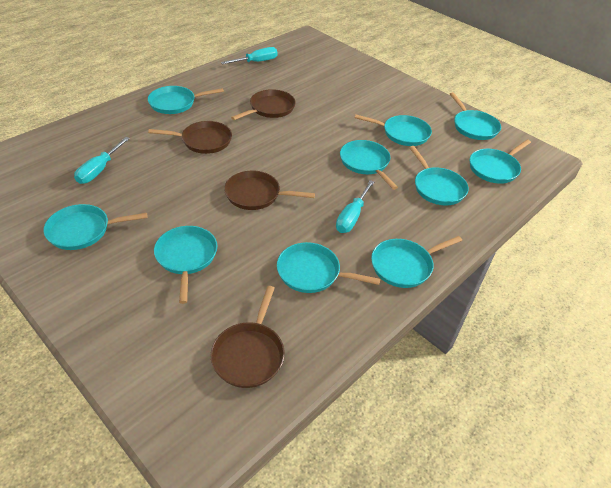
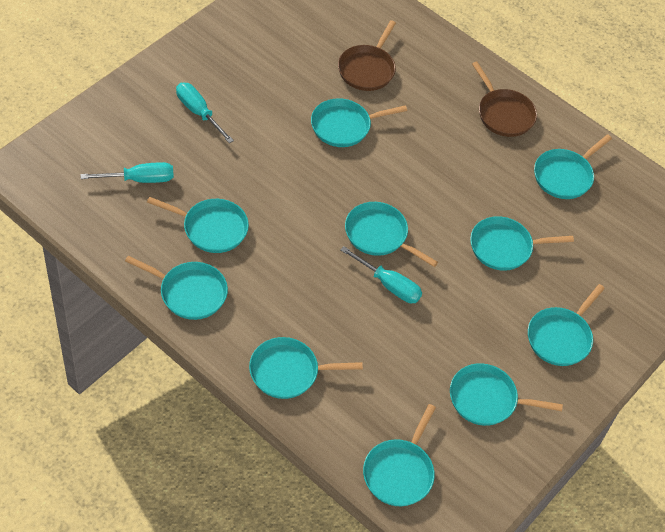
brown pan: [148,121,232,154] [210,286,284,388] [224,171,315,210] [231,89,296,120] = 4 -> [338,20,396,91] [472,62,537,137] = 2

